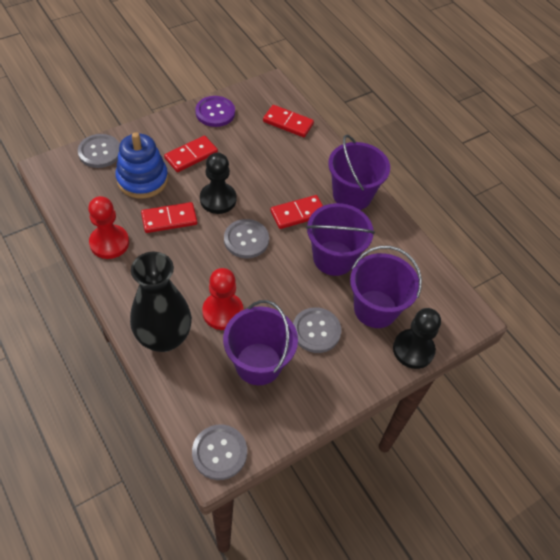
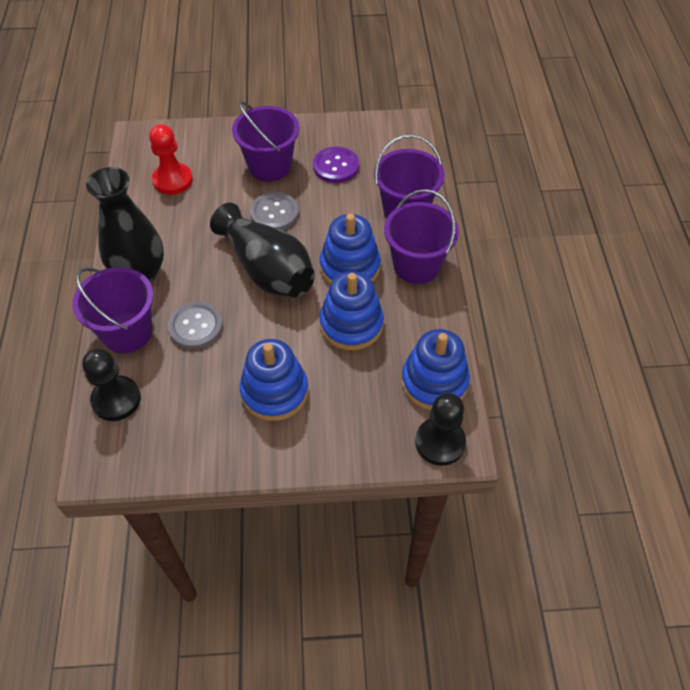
black vase: [130,252,192,352] = 1 -> [86,167,164,283] [210,203,315,297] = 2
blue stacking toy: [115,132,168,199] = 1 -> [240,339,308,421] [320,214,381,284] [320,271,384,350] [401,329,470,410] = 4
grey button: [78,134,120,168] [192,424,247,480] [224,219,269,258] [293,307,341,353] = 4 -> [168,302,223,349] [250,192,299,230] = 2
red domino: [141,202,197,233] [164,136,218,172] [263,105,314,137] [270,195,323,229] = 4 -> none = 0
red pawn: [88,196,129,259] [202,268,244,330] = 2 -> [149,124,193,195] = 1

